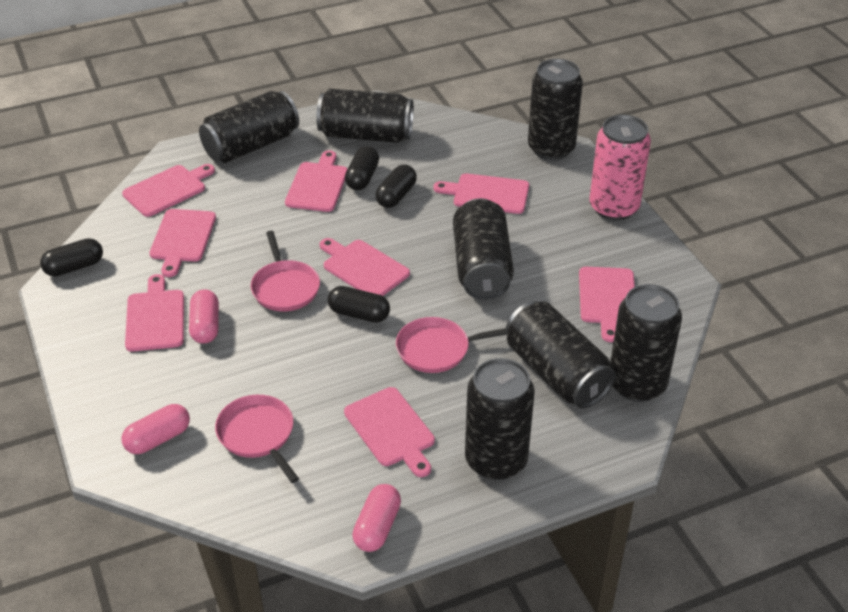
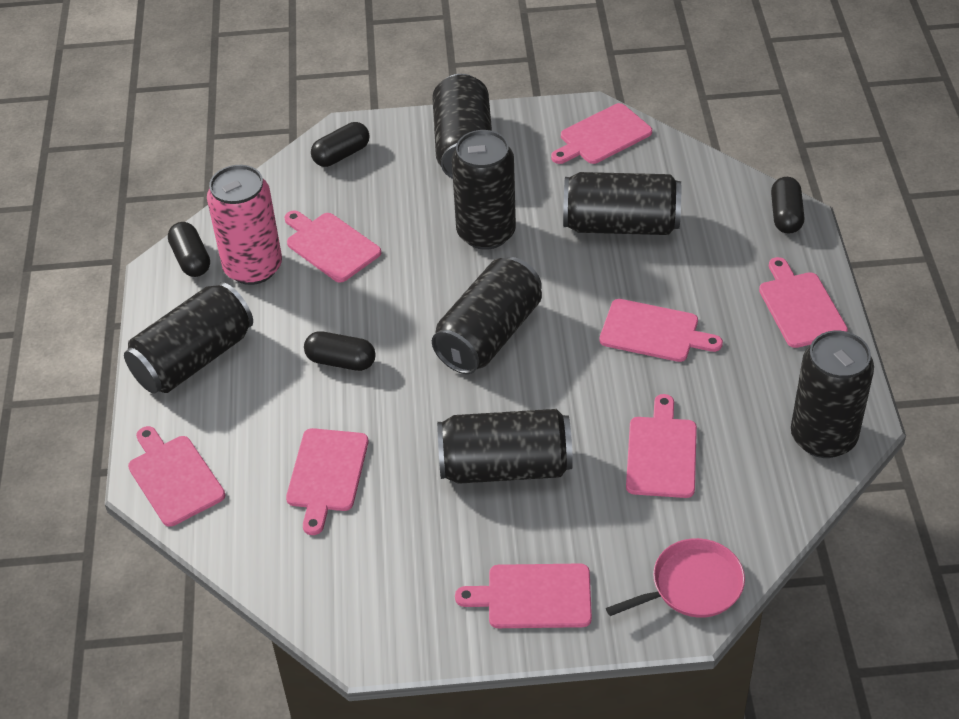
pink capsule: [122,404,190,454] [189,289,219,344] [352,484,401,552] = 3 -> none = 0
pink pan: [215,395,299,483] [251,231,320,311] [396,317,507,373] = 3 -> [606,538,745,618] = 1

